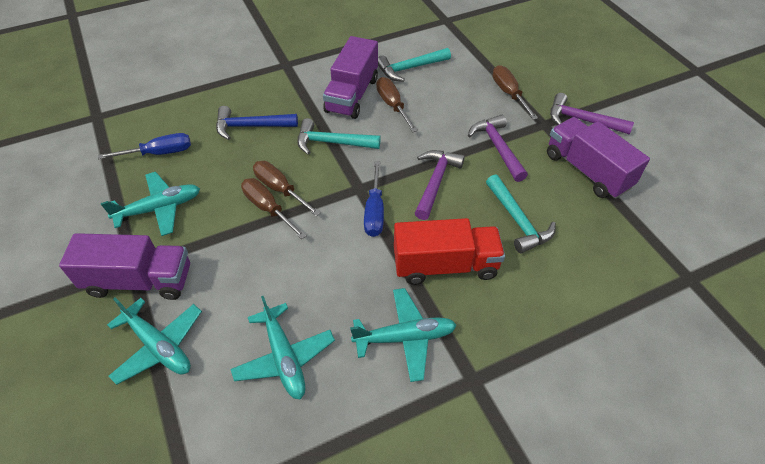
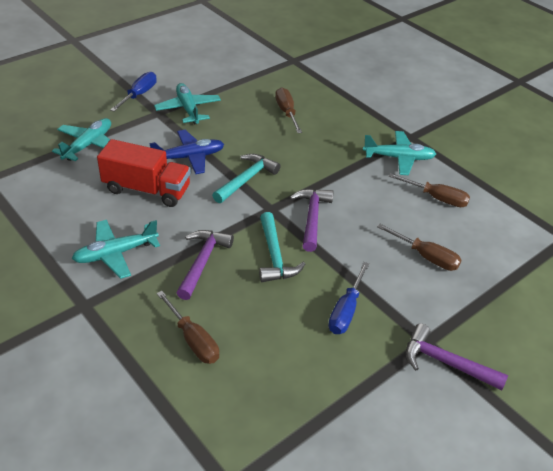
blue hammer: [216,106,298,140] = 1 -> none = 0
blue plane: none = 0 -> [149,130,224,174] = 1
purple truck: [59,233,190,300] [323,36,378,119] [547,117,650,199] = 3 -> none = 0
turquoise hammer: [298,118,381,155] [378,48,451,82] [486,174,556,253] = 3 -> [212,154,281,203] [259,212,305,282] = 2

